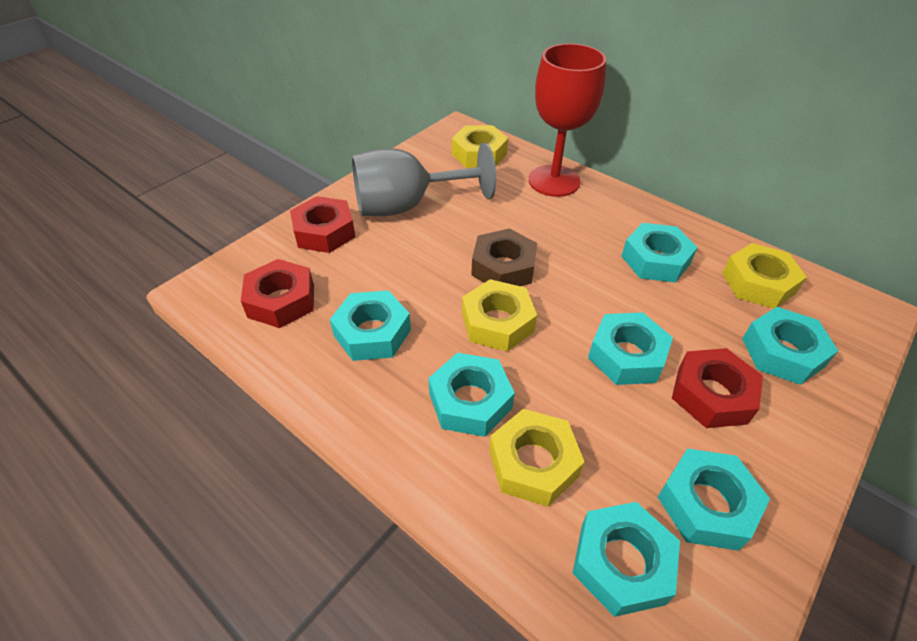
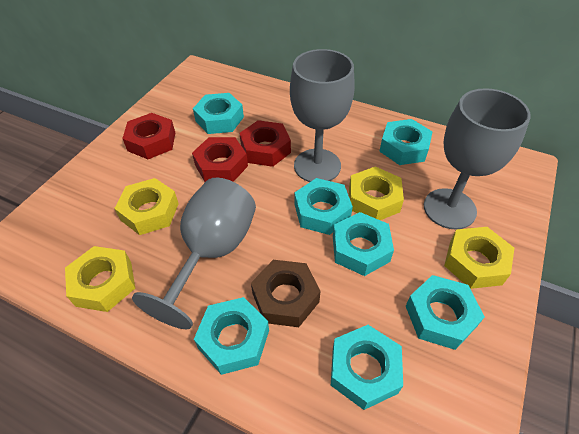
grey goblet: [352,143,496,216] = 1 -> [132,178,256,329] [290,49,355,182] [424,88,531,230] = 3
red goblet: [529,43,606,197] = 1 -> none = 0

